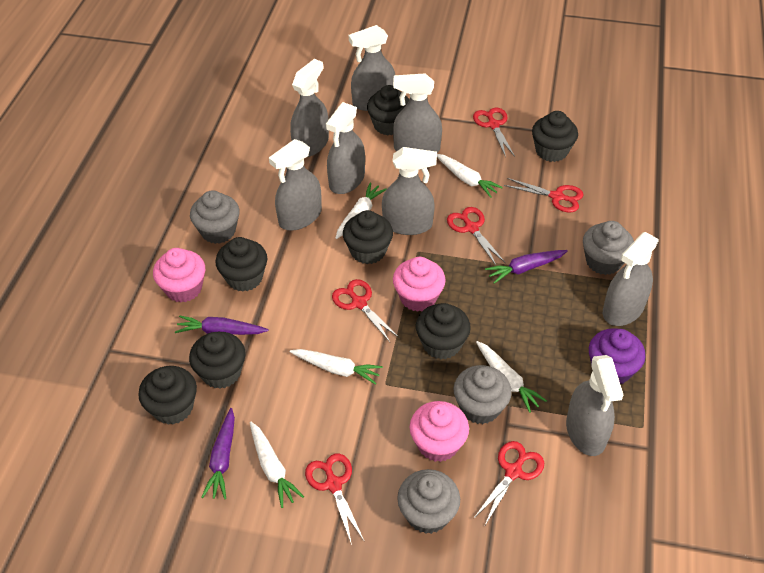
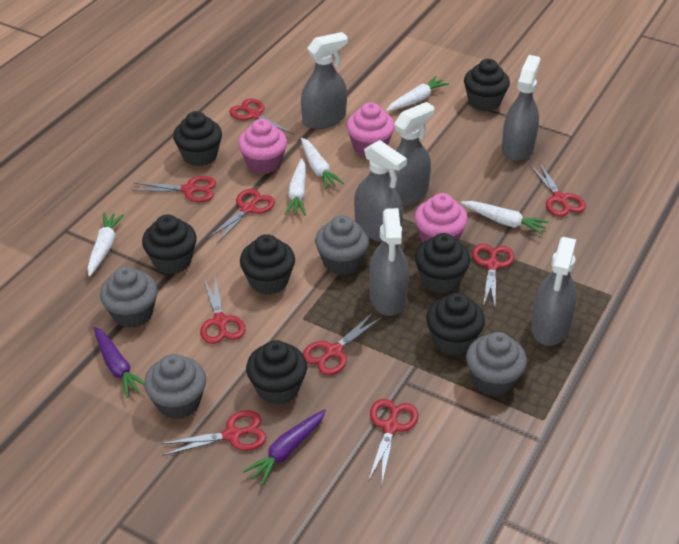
grey spray bottle: [269,139,322,230] [290,59,329,157] [326,102,365,194] [349,25,395,111] [382,147,437,235] [393,73,442,153] [566,355,623,456] [603,232,659,326] = 8 -> [301,32,348,129] [354,140,407,242] [369,208,409,316] [388,102,434,207] [502,55,541,161] [531,237,577,346] = 6
purple carrot: [175,315,268,335] [201,408,235,499] [485,250,568,284] = 3 -> [94,327,144,398] [243,409,326,486] = 2
purple cupcake: [589,328,645,384] = 1 -> none = 0
red scissors: [305,454,364,545] [332,279,400,343] [447,207,506,265] [473,107,515,157] [473,441,544,527] [504,178,584,212] = 6 -> [132,176,216,202] [160,410,266,456] [200,277,245,344] [208,189,275,243] [229,99,295,138] [302,313,382,375] [368,399,418,482] [472,244,514,307] [530,162,586,217] = 9

